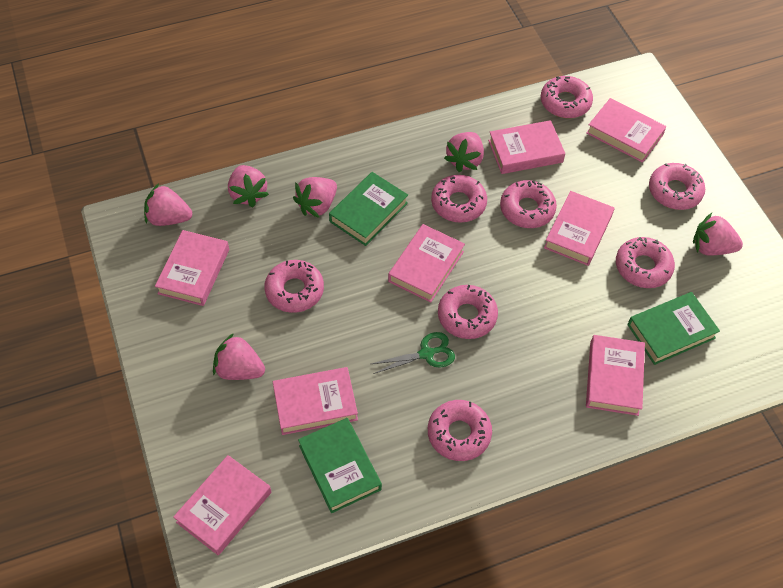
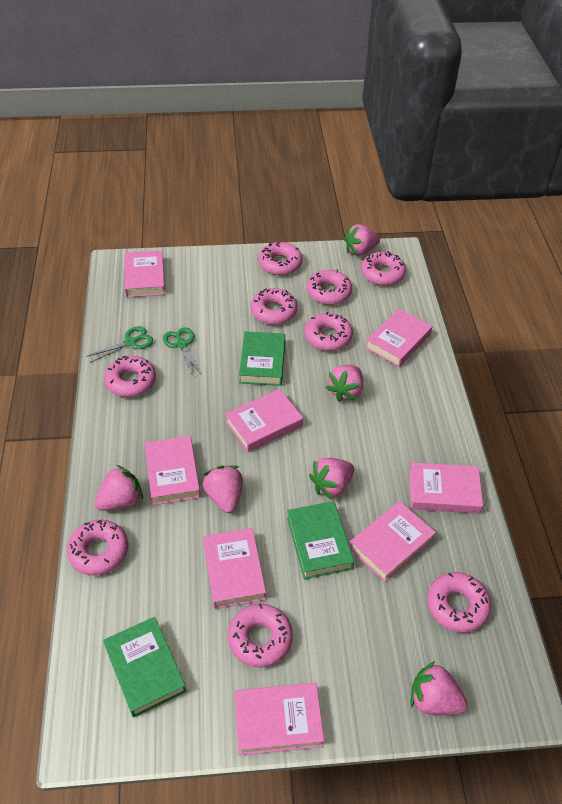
green scissors: [371,332,455,374] = 1 -> [86,326,153,363] [163,327,201,376] = 2
pink donut: [264,260,324,313] [428,400,492,461] [431,175,487,223] [438,285,498,339] [500,180,557,228] [541,76,593,118] [616,237,675,288] [649,163,705,210] = 8 -> [67,520,128,575] [104,356,156,397] [228,603,293,668] [250,288,297,325] [258,242,303,275] [305,312,353,351] [306,270,352,305] [361,251,406,286] [427,572,491,632] = 9

